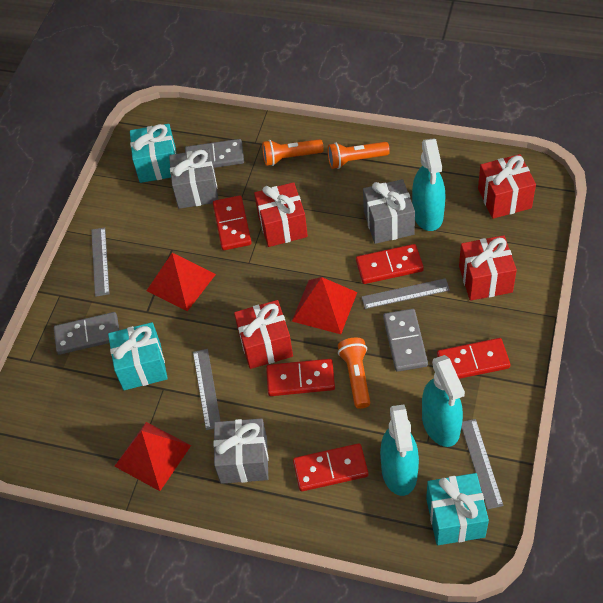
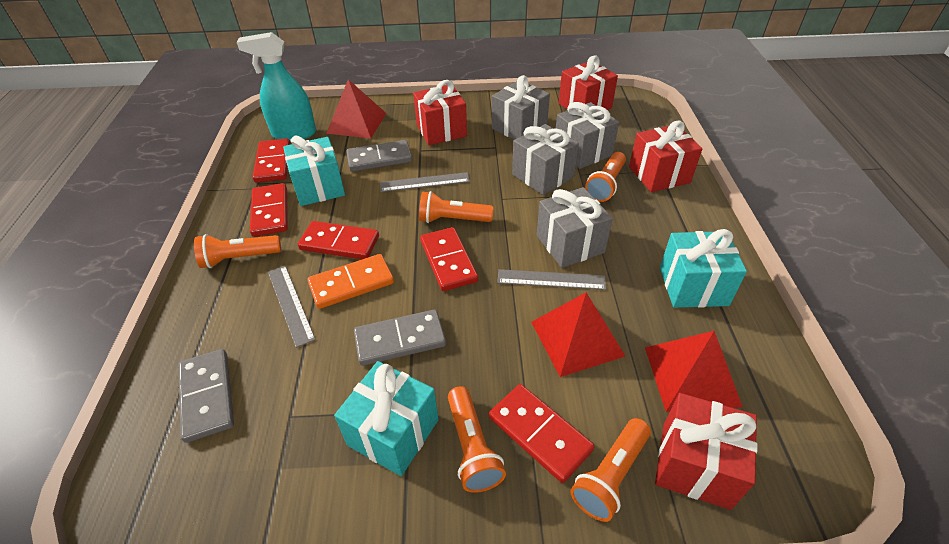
grey gift: [169,149,218,209] [213,418,268,484] [363,179,415,244] = 3 -> [492,75,550,140] [512,124,579,195] [537,187,613,268] [556,102,619,169] = 4
grey ruler: [91,227,110,297] [193,349,221,430] [362,278,450,309] [461,419,504,509] = 4 -> [268,266,316,348] [380,172,470,192] [497,269,606,290] = 3
orange domino: none = 0 -> [307,254,394,309] = 1
orange flashlight: [262,139,324,166] [328,142,390,169] [338,338,370,409] = 3 -> [194,234,281,268] [419,191,494,223] [448,386,506,493] [570,418,651,522] [585,152,626,202] = 5
turquoise spray bottle: [380,405,419,496] [412,138,445,231] [422,355,465,447] = 3 -> [237,32,316,141] = 1

